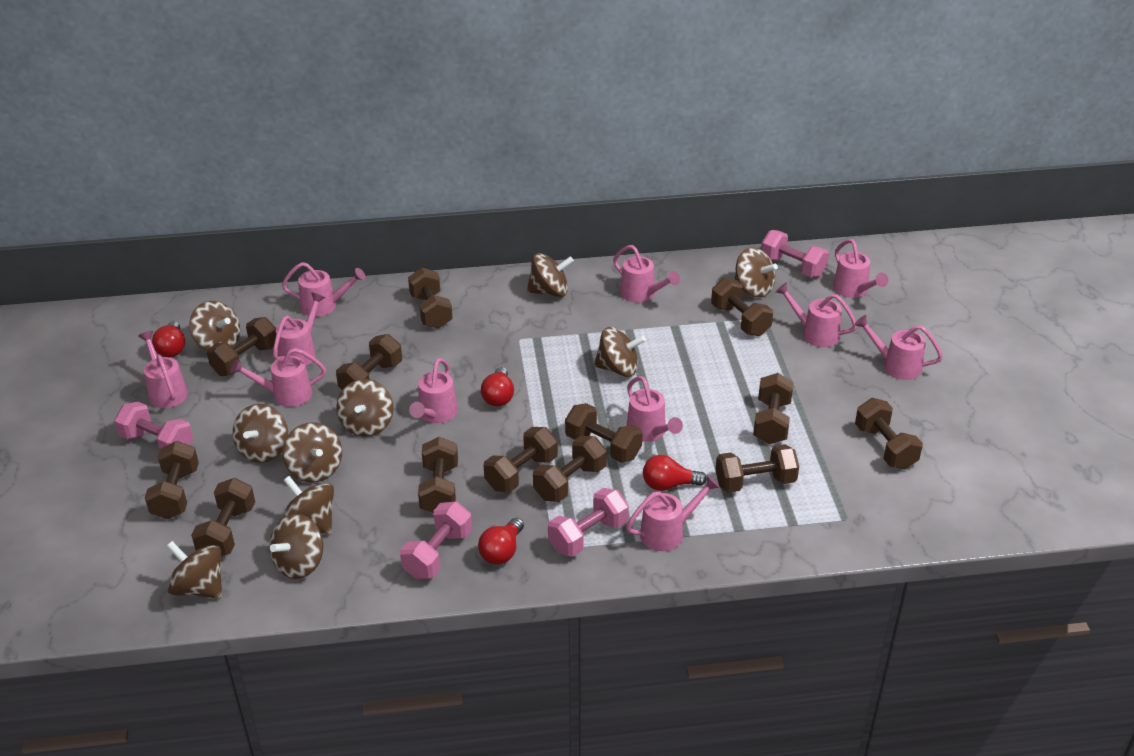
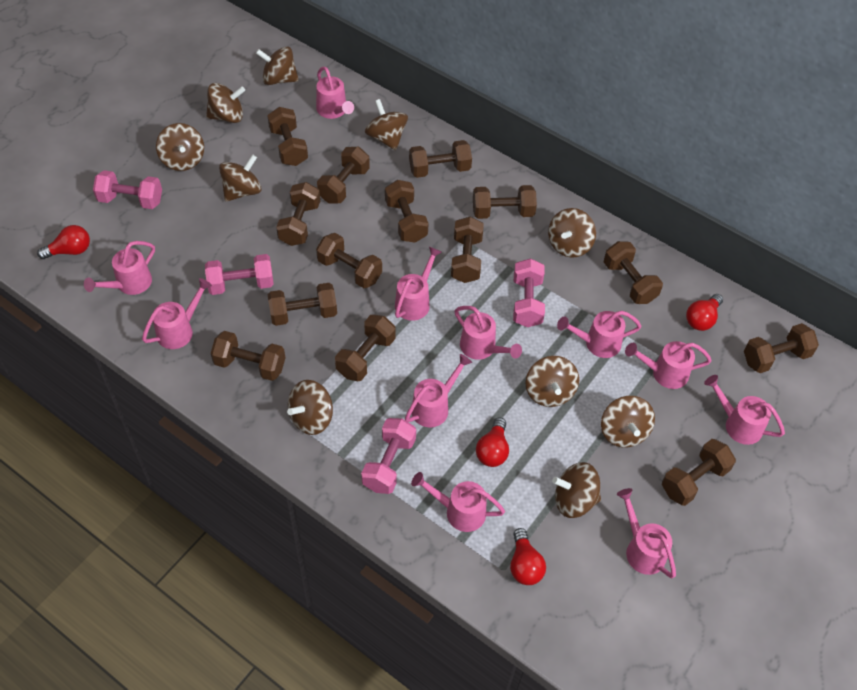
brown dumbbell: [145,441,199,520] [191,478,255,557] [207,317,276,376] [336,334,402,390] [408,268,453,329] [418,437,458,513] [484,427,558,492] [533,436,607,502] [565,403,643,463] [711,278,773,336] [715,444,799,493] [753,373,794,444] [855,398,923,469] = 13 -> [211,331,285,381] [267,107,308,166] [268,283,337,326] [276,182,320,246] [316,233,382,288] [317,147,370,203] [335,314,396,381] [385,180,429,243] [409,140,472,178] [451,217,484,283] [473,185,537,219] [604,241,663,304] [662,439,736,506] [744,323,819,373] = 14

